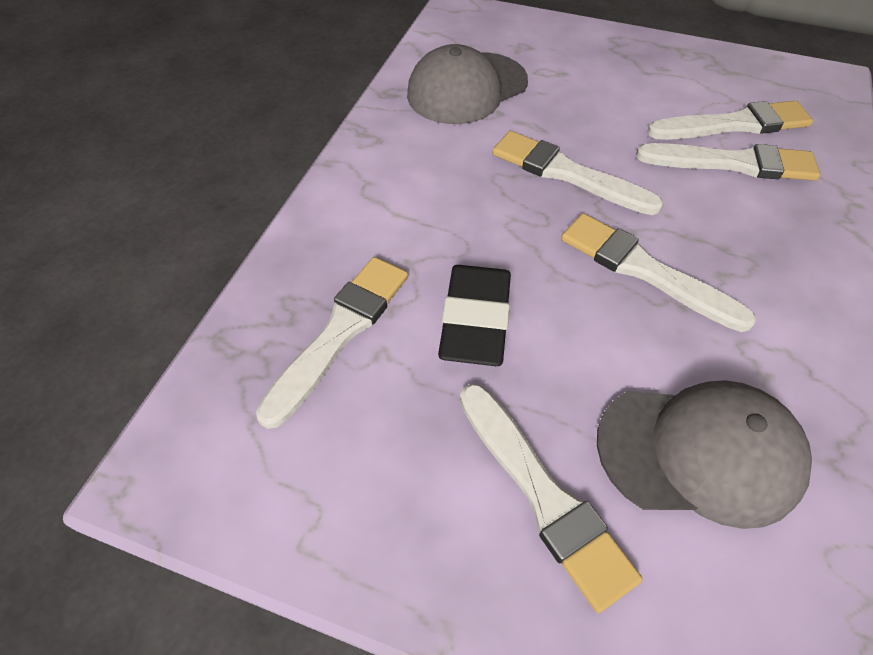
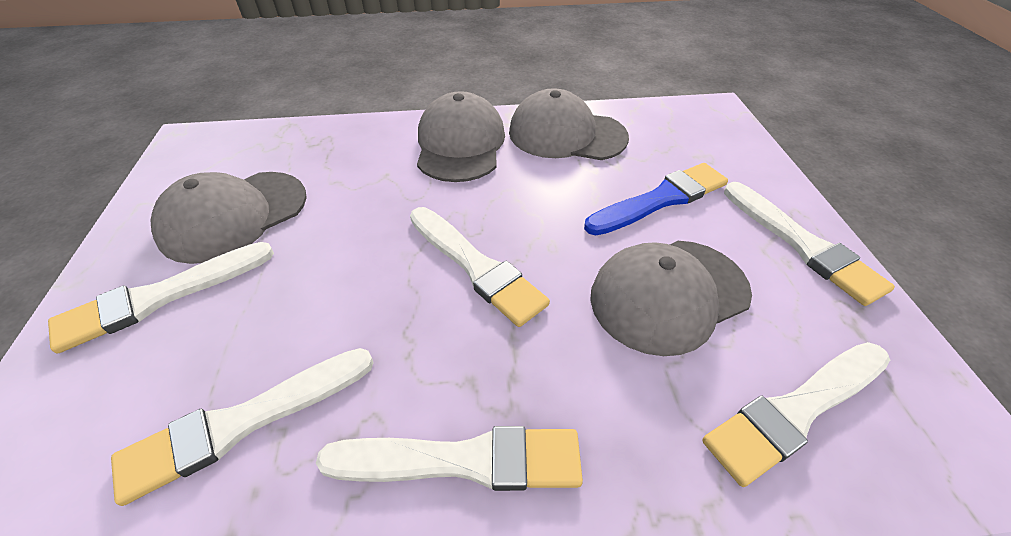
black eraser: [438,265,511,366] = 1 -> none = 0
blue brush: none = 0 -> [584,163,728,236] = 1
grey cap: [407,44,528,124] [597,380,812,529] = 2 -> [150,172,307,264] [417,91,505,182] [509,88,629,160] [590,241,752,356] = 4

